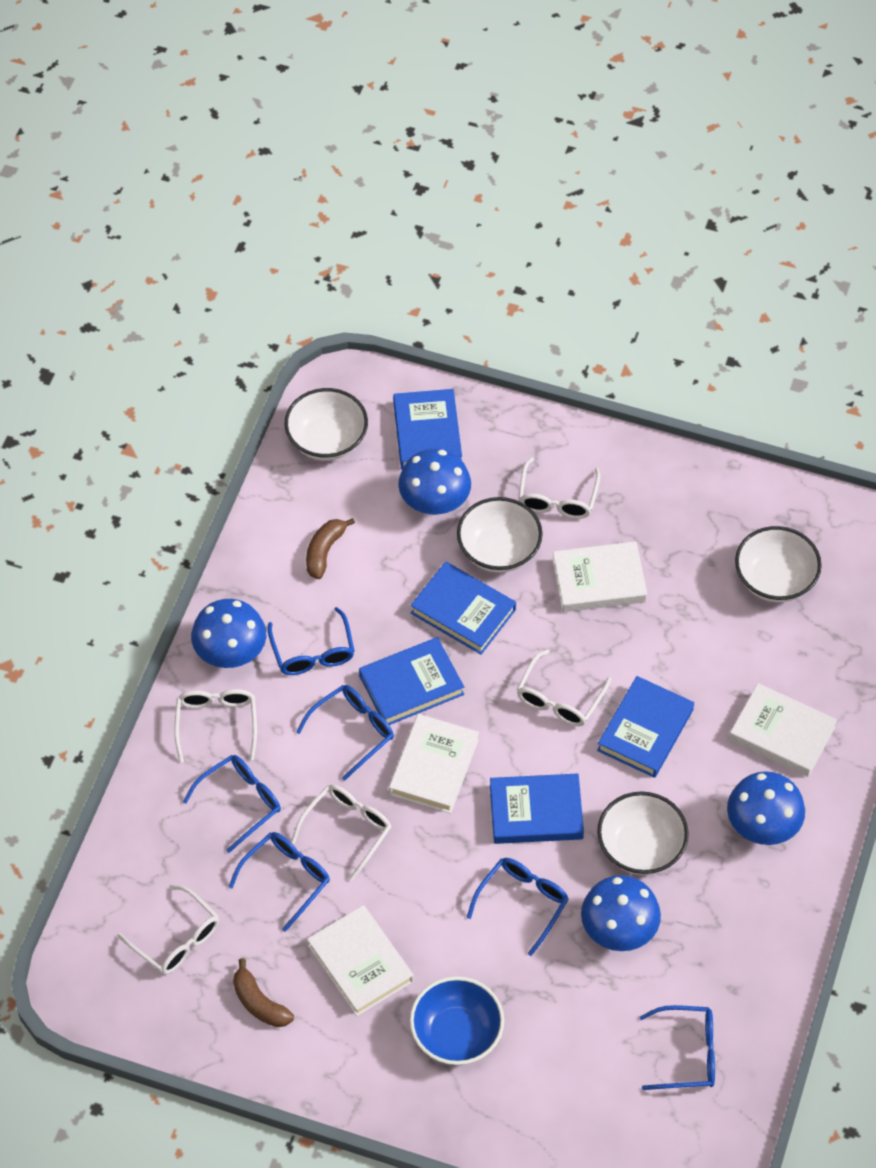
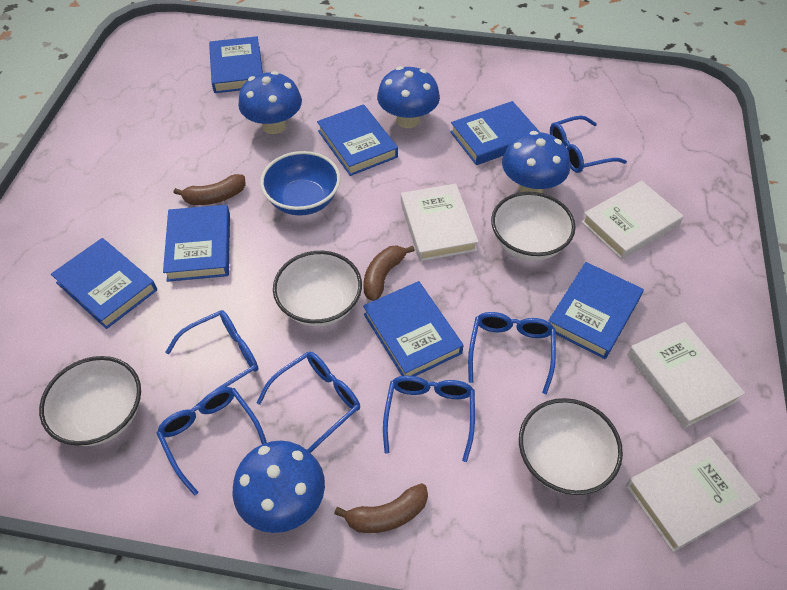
blue book: [359,637,464,725] [393,389,462,469] [410,561,516,655] [490,773,584,844] [597,676,694,778] = 5 -> [51,238,157,329] [163,205,230,282] [209,36,263,93] [317,104,398,176] [363,281,464,376] [450,101,540,165] [548,262,644,359] = 7
brown banana: [233,958,294,1027] [306,518,355,579] = 2 -> [174,174,246,205] [334,483,428,533] [364,245,415,301] = 3
white glasses: [117,884,219,974] [174,689,257,763] [291,784,391,881] [517,650,611,726] [518,457,600,519] = 5 -> none = 0

